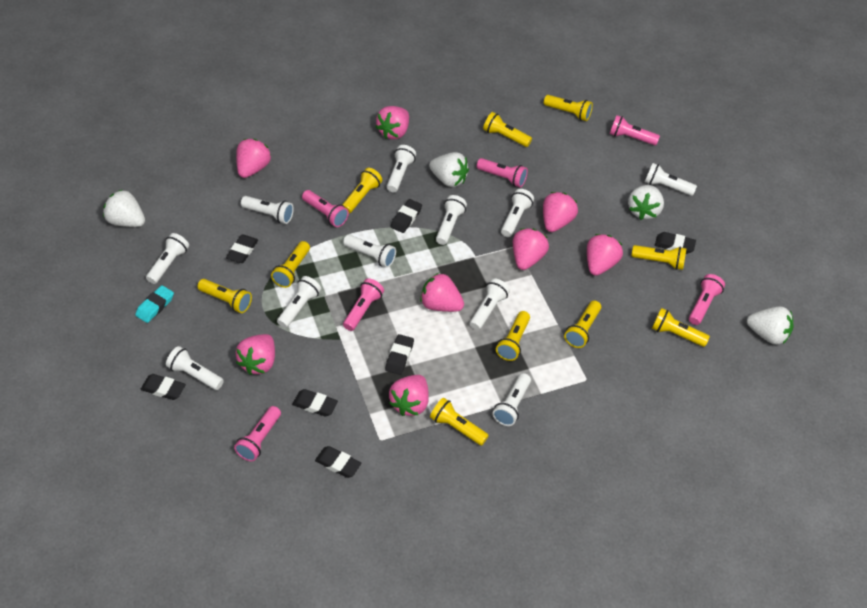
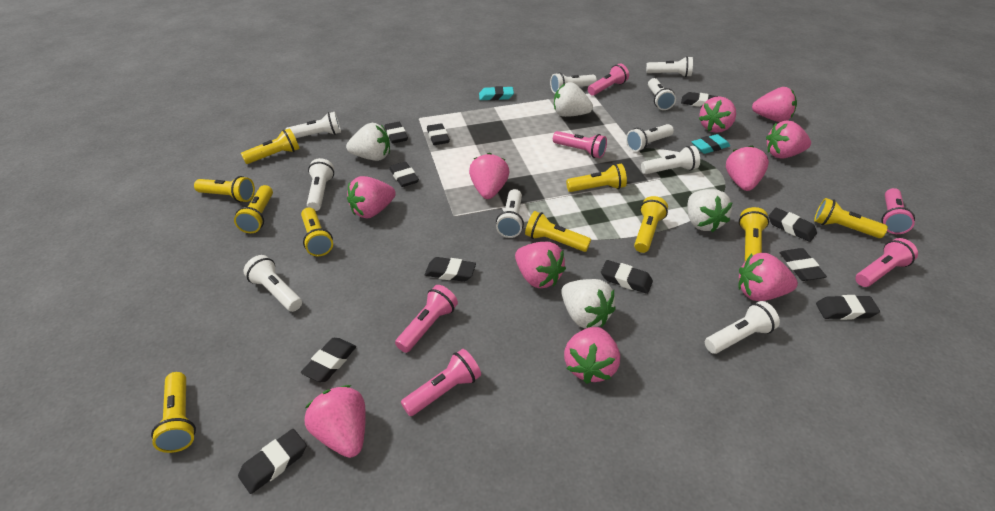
black eraser: [141,374,186,400] [226,234,258,263] [292,389,338,416] [315,446,362,478] [385,334,414,375] [390,199,422,233] [655,232,696,254] = 7 -> [238,429,307,494] [301,338,356,382] [384,122,408,144] [389,162,419,187] [425,257,476,282] [427,123,450,145] [601,260,653,294] [681,92,718,107] [769,208,817,242] [780,248,827,281] [816,295,880,320] = 11
pink strawberry: [236,139,271,178] [236,334,275,375] [376,106,409,139] [389,375,429,416] [420,273,464,312] [513,228,549,270] [543,192,578,232] [587,234,623,276] = 8 -> [305,385,366,458] [347,176,396,218] [469,153,509,199] [515,242,566,288] [564,327,620,384] [699,96,736,133] [726,145,769,191] [738,253,798,301] [752,87,797,122] [766,120,811,159] = 10
turquoise eraser: [135,285,174,323] = 1 -> [479,86,514,100] [692,134,730,154] = 2
white flashlight: [146,233,189,284] [166,346,224,390] [241,196,294,224] [277,276,321,328] [343,234,396,268] [387,145,416,192] [436,195,467,245] [470,279,510,330] [493,373,531,426] [501,189,534,237] [645,163,697,196] = 11 -> [243,255,302,312] [286,112,341,138] [307,158,334,211] [496,189,524,238] [550,73,597,93] [626,124,674,152] [641,146,700,174] [646,56,693,77] [648,78,676,110] [705,301,780,354] = 10

